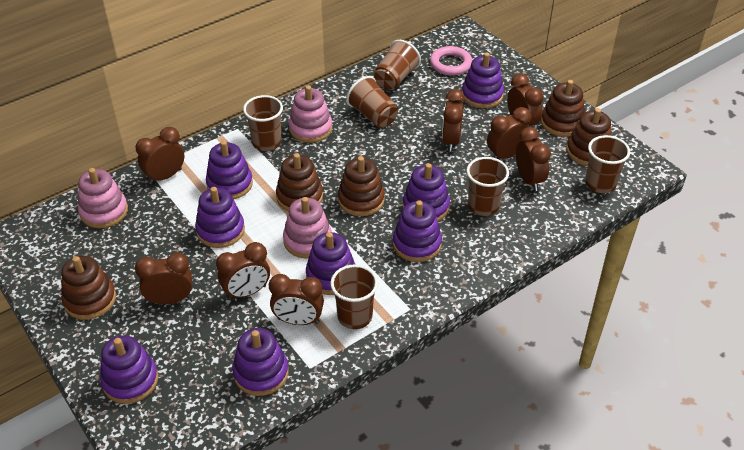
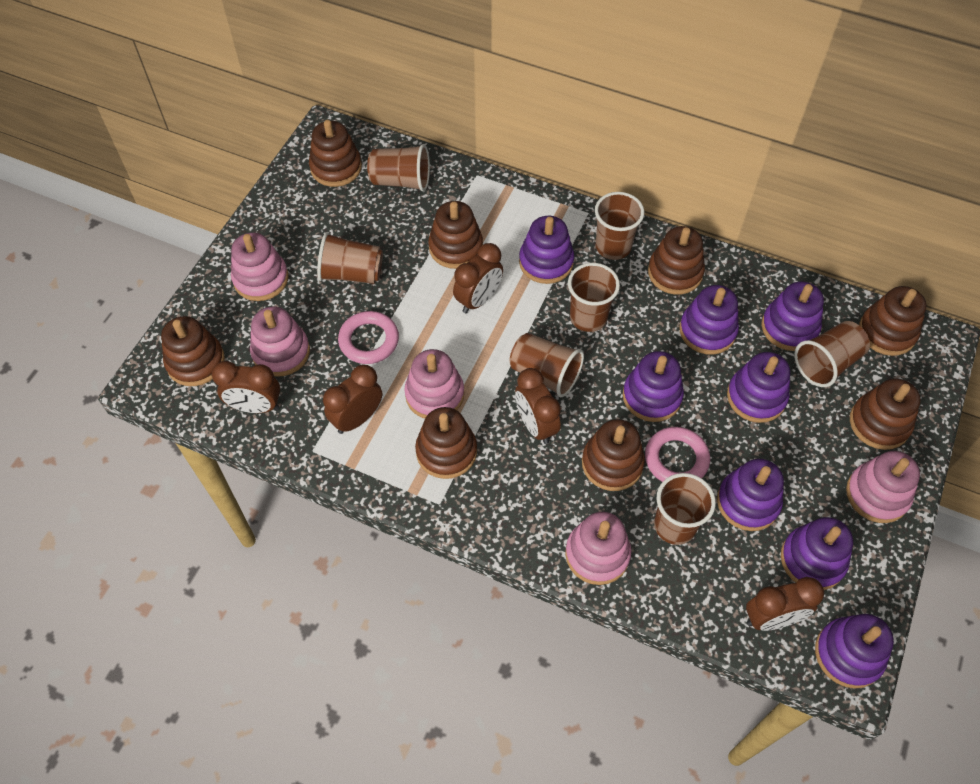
brown clock: [135,253,192,304] [136,127,185,184] [216,242,270,300] [269,274,324,325] [442,89,465,152] [487,107,531,159] [507,74,544,127] [516,127,551,191] = 8 -> [212,361,280,413] [323,364,382,434] [453,243,503,313] [515,368,561,444] [746,577,824,631] = 5
brown cup: [243,95,283,151] [330,264,378,329] [346,76,398,128] [373,40,421,90] [466,157,509,216] [585,135,630,193] = 6 -> [317,232,383,284] [367,144,430,192] [510,333,584,397] [568,263,620,332] [595,192,644,260] [654,473,716,545] [794,321,870,387] = 7
brown stacking toy: [61,256,116,320] [276,153,323,211] [338,156,385,216] [541,80,585,137] [566,108,612,166] = 5 -> [161,316,225,386] [309,120,362,187] [415,407,477,479] [428,201,483,269] [582,419,645,491] [648,226,705,295] [850,378,921,450] [859,286,926,356] = 8
pink ring: [430,46,472,76] = 1 -> [338,311,399,364] [645,427,710,482] = 2
pink stacking toy: [78,168,128,228] [283,197,332,258] [289,85,332,143] = 3 -> [231,233,288,301] [250,307,310,377] [404,349,464,419] [565,512,631,585] [846,451,920,523] = 5

